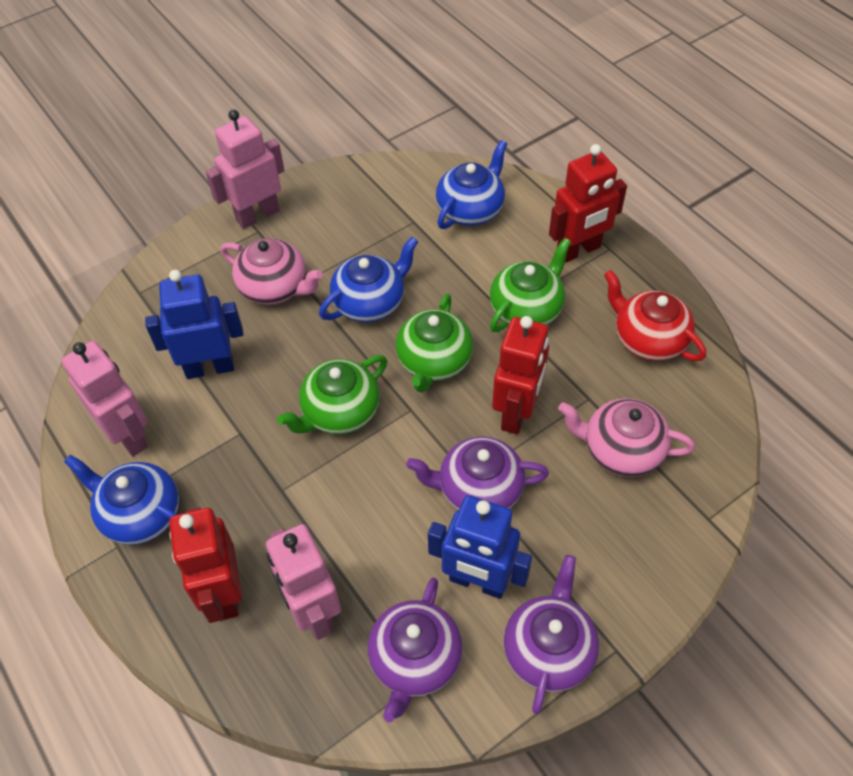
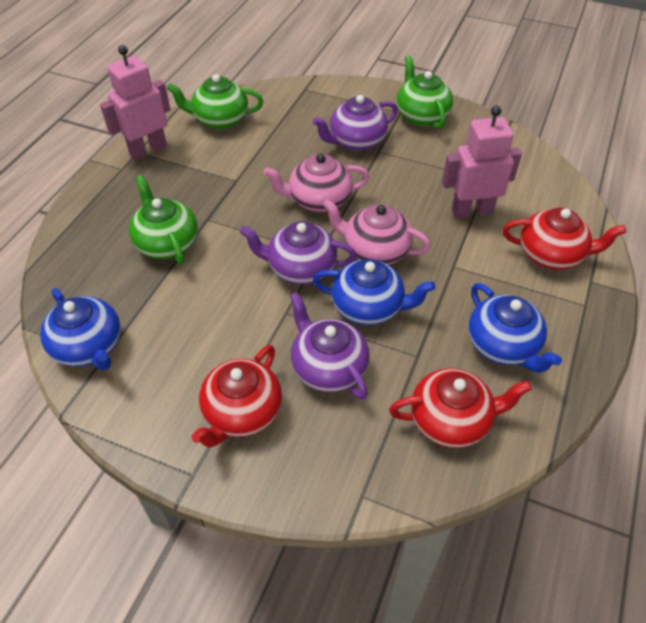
blue robot: [145,270,243,379] [428,495,532,599] = 2 -> none = 0
pink robot: [61,341,148,457] [206,109,285,229] [266,524,341,640] = 3 -> [100,45,170,160] [442,106,522,219] = 2
red robot: [169,508,242,623] [492,316,549,434] [549,144,627,263] = 3 -> none = 0
red teapot: [604,270,706,361] = 1 -> [192,345,282,447] [389,368,532,448] [503,208,626,270] = 3

